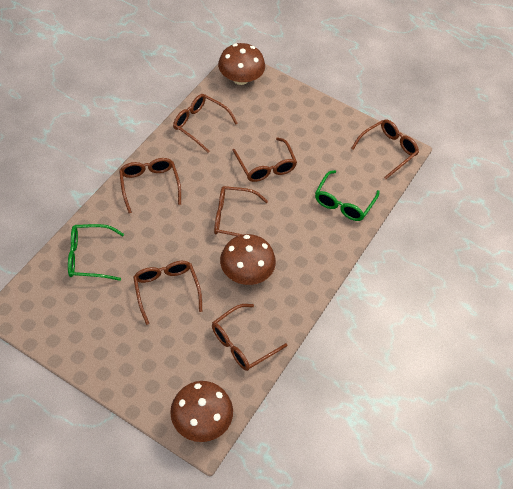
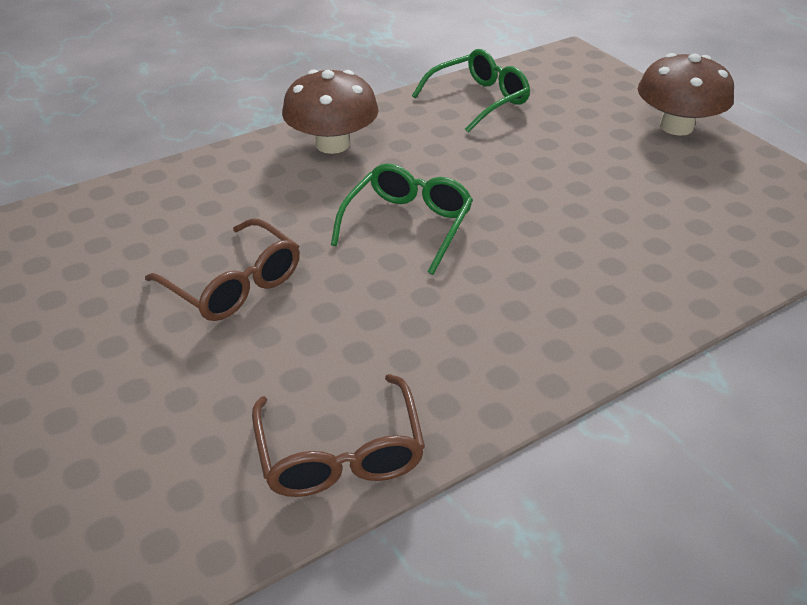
brown glasses: [119,158,181,213] [133,261,202,325] [173,94,238,153] [212,304,288,371] [214,186,268,236] [232,137,297,182] [351,119,419,179] = 7 -> [145,218,300,321] [252,374,425,497] = 2
brown mushroom: [170,381,233,442] [218,43,265,85] [220,234,276,285] = 3 -> [282,70,379,154] [638,53,734,136] = 2

